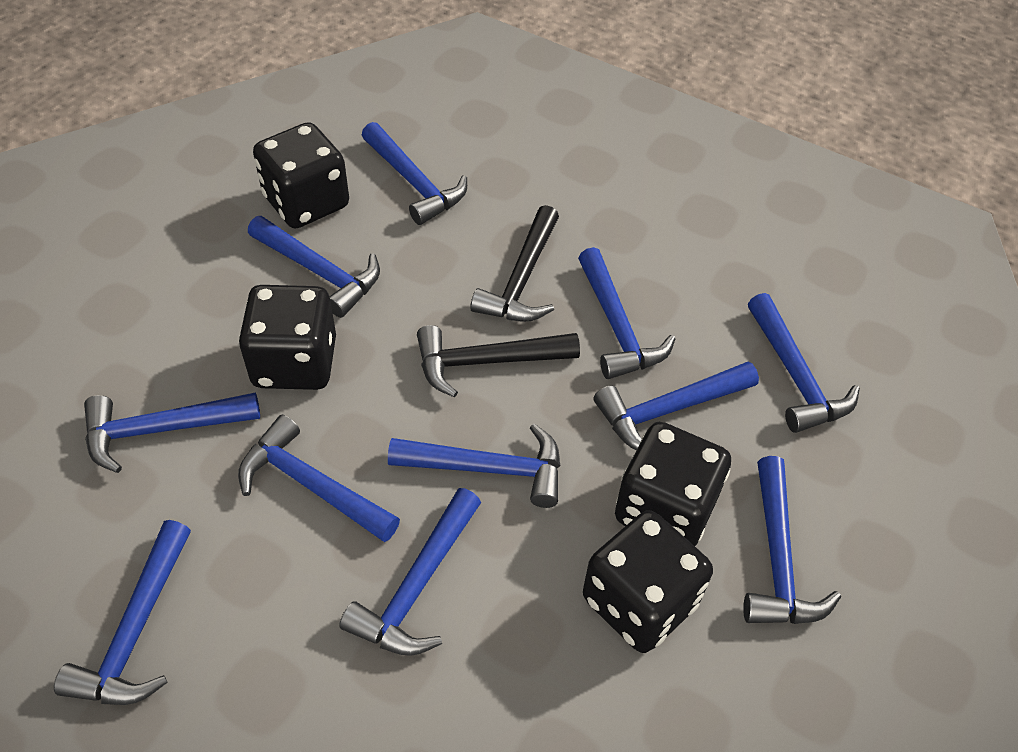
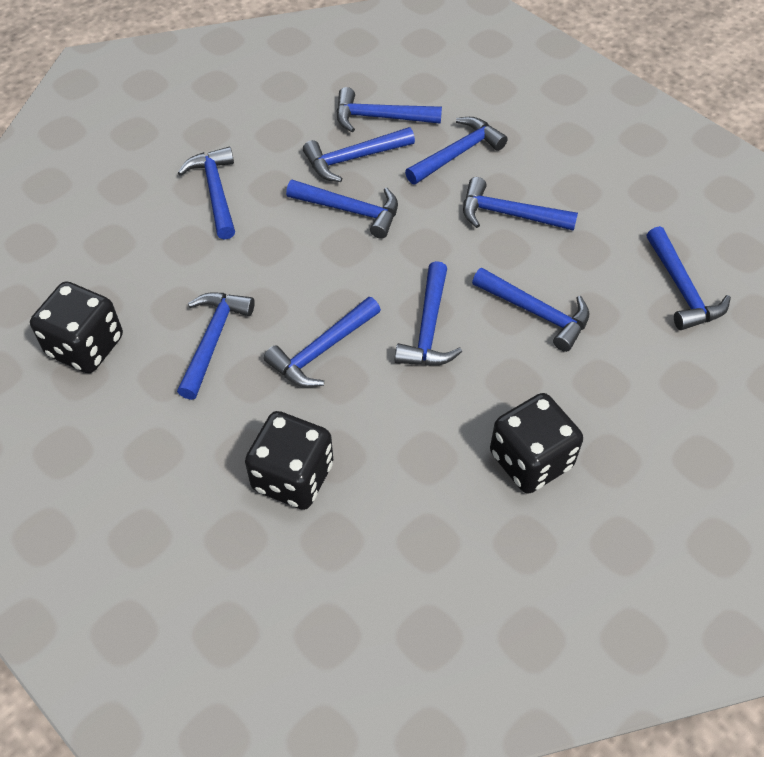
black dice: [239,285,336,390] [253,122,349,228] [583,510,713,653] [615,422,731,546] = 4 -> [30,281,123,373] [245,411,333,510] [490,393,583,494] = 3
black hammer: [417,325,580,398] [470,205,559,322] = 2 -> none = 0

